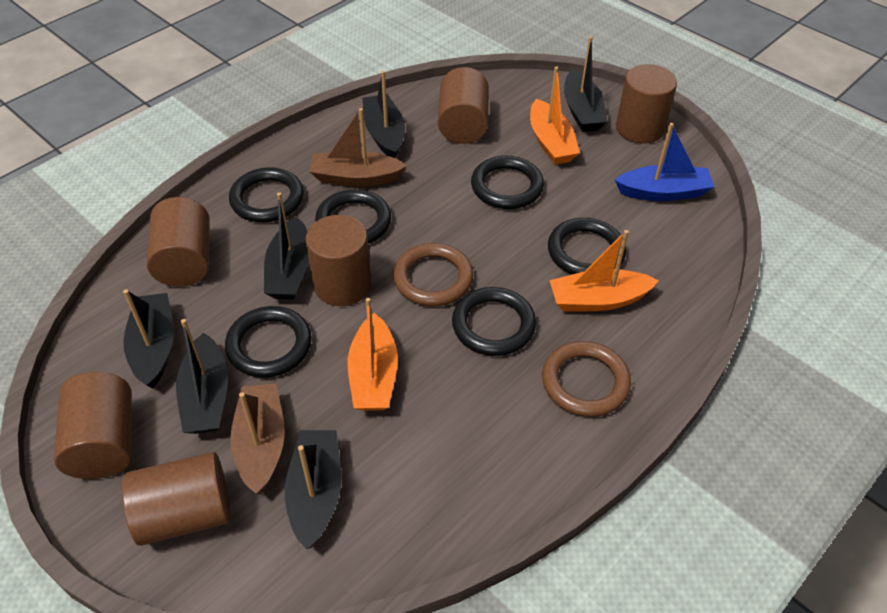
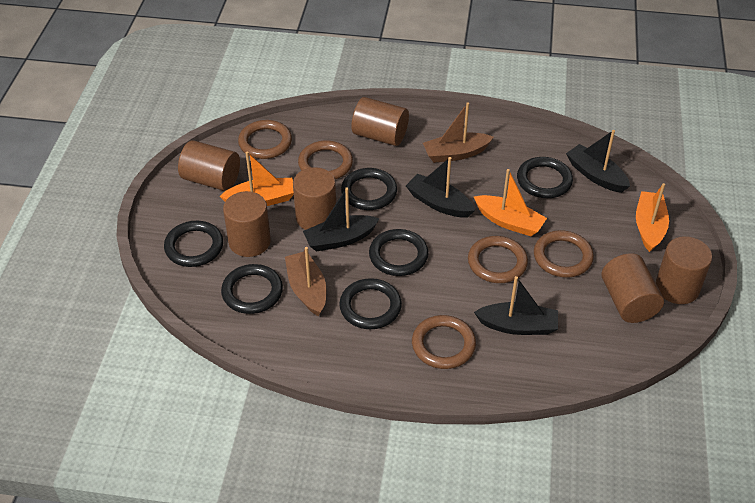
black boat: [123,289,174,389] [176,319,228,434] [264,192,309,300] [285,430,341,550] [363,71,405,158] [564,36,607,132] = 6 -> [303,188,380,252] [406,157,475,218] [474,276,558,335] [566,130,630,193] = 4
blue boat: [615,123,714,201] = 1 -> none = 0
brown ring: [393,243,473,307] [542,341,631,417] = 2 -> [238,120,292,159] [298,141,353,179] [412,315,476,369] [468,236,528,283] [534,230,594,278] = 5

